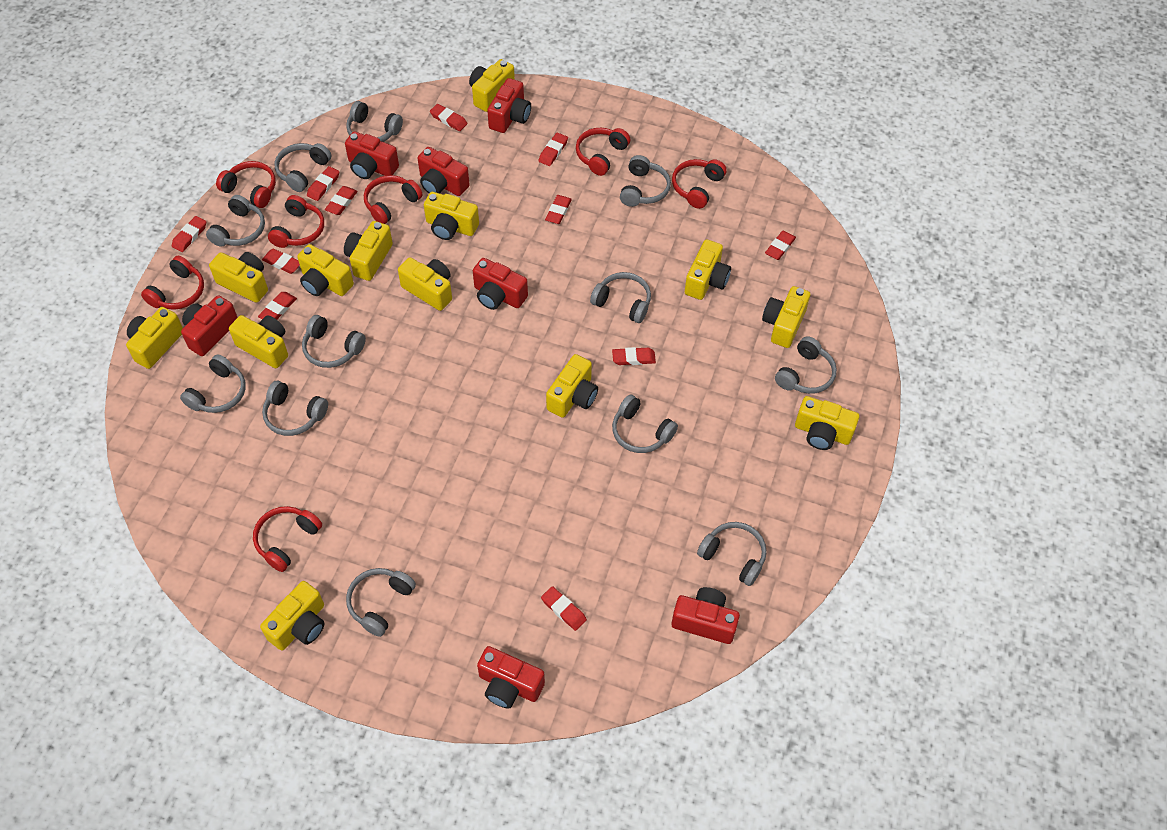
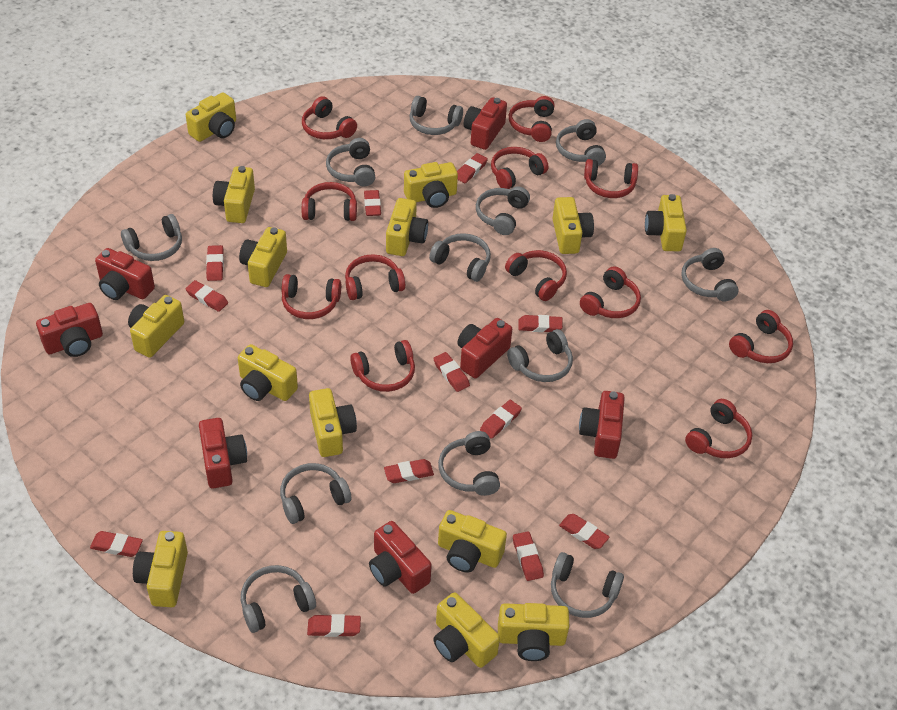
red eraser: [172,216,206,252] [258,292,297,320] [262,248,300,274] [307,166,339,201] [325,186,358,215] [430,104,467,131] [538,133,568,166] [541,586,587,631] [545,195,572,224] [612,347,656,365] [765,230,796,260] = 11 -> [90,531,143,557] [185,280,228,312] [206,245,224,281] [307,614,361,637] [364,190,381,216] [384,459,434,483] [433,352,470,392] [457,153,488,183] [480,400,522,439] [513,531,544,581] [518,315,563,332] [559,514,610,549] = 12
red headphones: [141,256,204,310] [216,161,276,208] [253,506,322,572] [268,195,324,248] [364,175,423,224] [576,128,630,176] [672,159,727,209] = 7 -> [282,274,341,319] [302,96,357,139] [302,182,357,221] [345,254,405,300] [350,340,415,392] [491,147,549,189] [505,250,567,301] [509,96,554,142] [580,266,641,318] [584,159,638,198] [685,399,752,458] [729,310,793,363] = 12
yellow camera: [126,307,183,369] [209,252,268,303] [229,315,288,368] [260,581,325,650] [297,244,354,296] [344,221,393,281] [398,257,452,311] [424,192,479,240] [469,59,515,112] [546,354,598,418] [685,239,731,300] [762,286,810,348] [795,396,859,450] = 13 -> [128,295,184,358] [133,531,188,607] [186,92,236,142] [213,166,255,223] [238,344,298,401] [239,227,287,287] [309,388,357,457] [386,198,428,256] [404,162,458,208] [433,592,500,668] [438,510,507,572] [498,603,569,661] [552,197,594,254] [645,194,687,251] = 14

